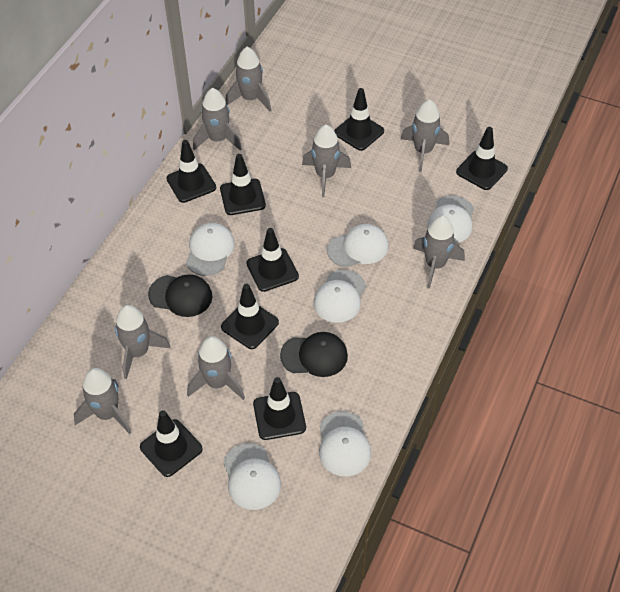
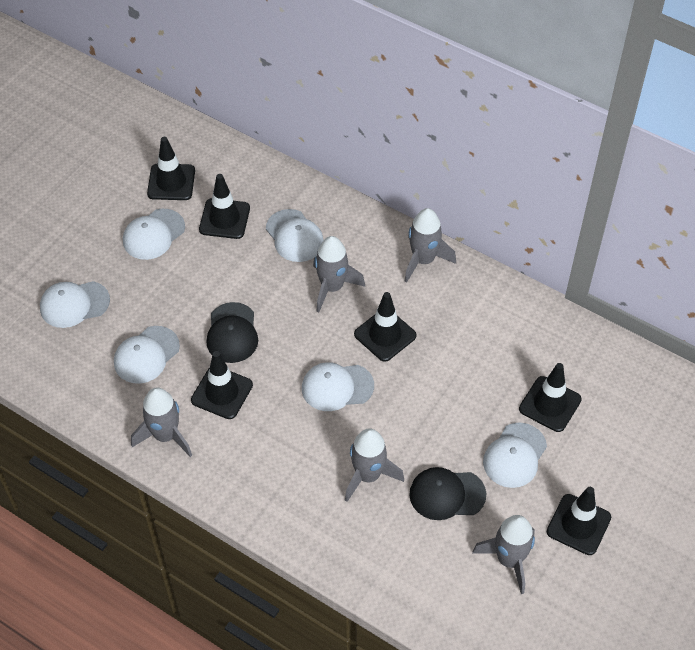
black traffic cone: [140,410,203,477] [166,140,216,203] [220,154,266,215] [221,284,279,349] [246,228,299,292] [253,377,306,440] [334,88,384,151] [456,127,508,190] = 8 -> [147,137,195,200] [191,351,253,419] [199,174,250,239] [354,292,416,362] [519,363,582,432] [547,487,611,555] = 6
grey rocket: [74,368,132,434] [115,305,170,379] [187,336,245,400] [193,88,242,151] [225,47,271,111] [302,125,351,197] [401,99,449,172] [413,215,465,289] = 8 -> [131,387,192,457] [313,236,365,312] [345,428,404,502] [405,208,456,282] [472,515,535,594] = 5

